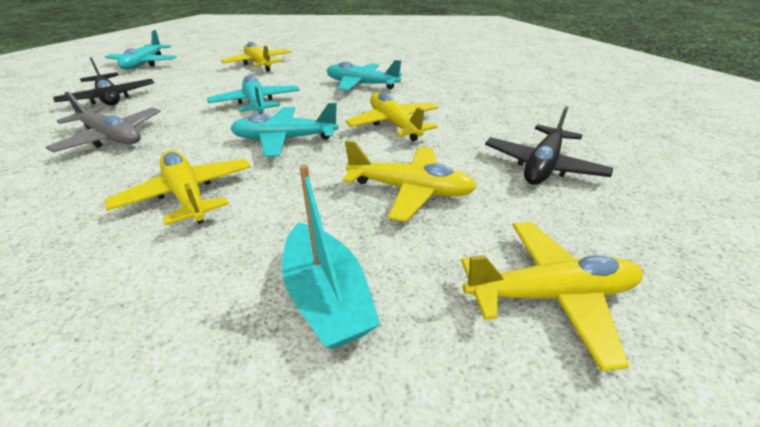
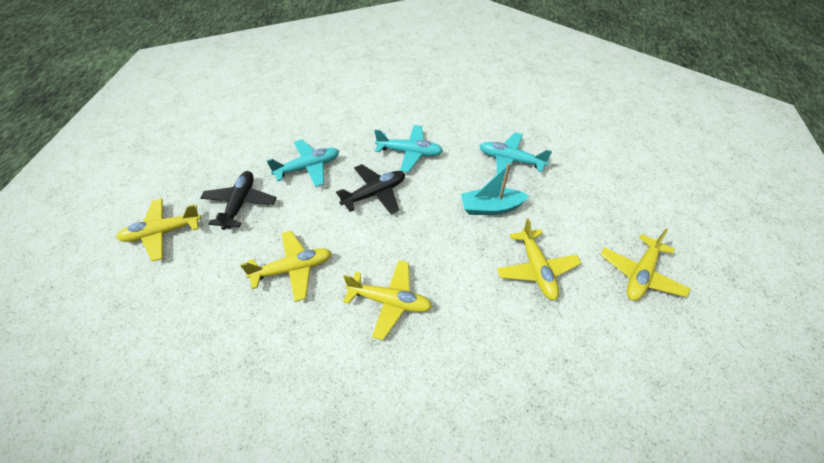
grey plane: [46,92,161,152] = 1 -> none = 0
turquoise plane: [105,30,177,70] [207,75,300,113] [230,103,339,157] [327,60,402,91] = 4 -> [267,139,339,187] [374,125,443,173] [480,132,552,179] = 3

